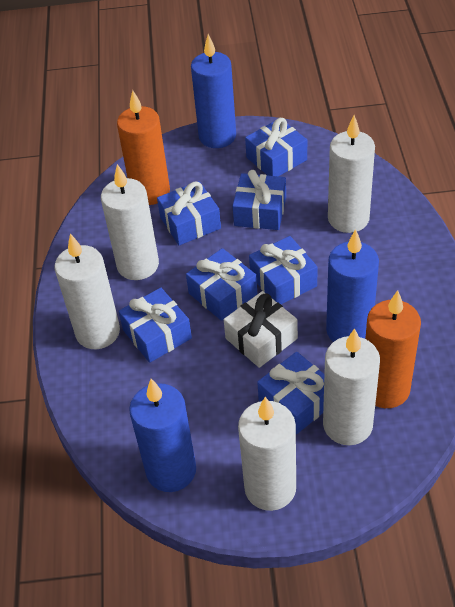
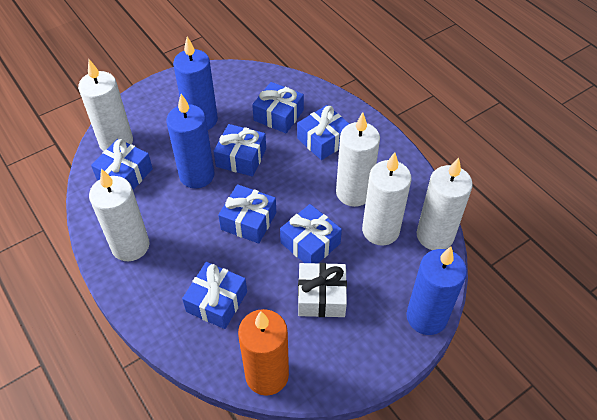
orange candle: [117,90,170,205] [365,290,421,408] = 2 -> [238,309,289,396] = 1

